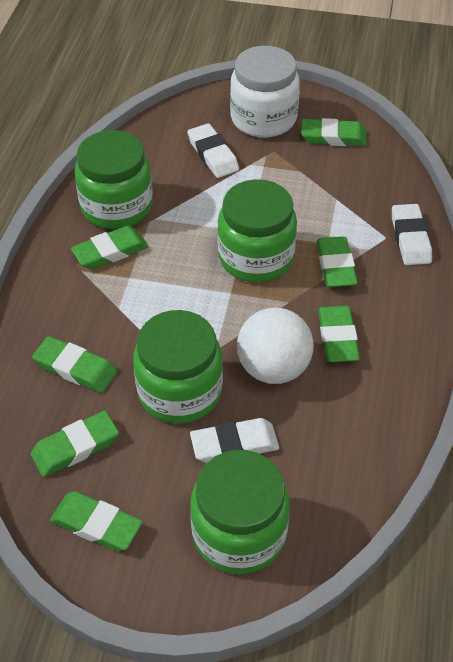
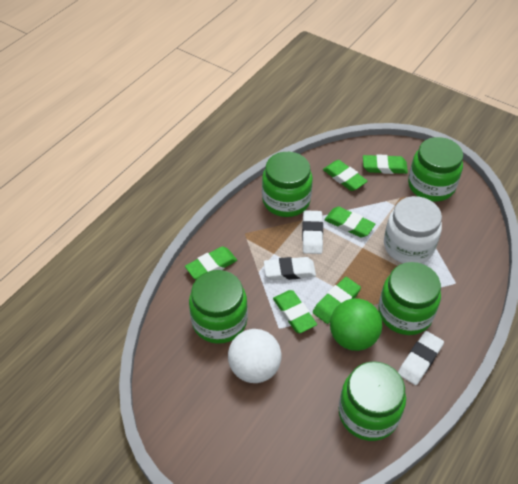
green ball: none = 0 -> [330,298,382,351] = 1
green eraser: [30,411,119,477] [32,336,117,393] [50,491,143,552] [71,226,148,269] [301,118,367,146] [317,236,358,287] [318,306,360,362] = 7 -> [185,247,237,279] [273,290,317,333] [313,277,361,324] [323,160,367,191] [325,207,375,238] [363,154,408,174] = 6
green jar: [75,130,153,229] [133,310,223,424] [190,450,290,574] [217,179,297,282] = 4 -> [189,270,248,344] [262,152,313,217] [339,361,406,441] [378,262,441,335] [408,137,463,201] = 5

